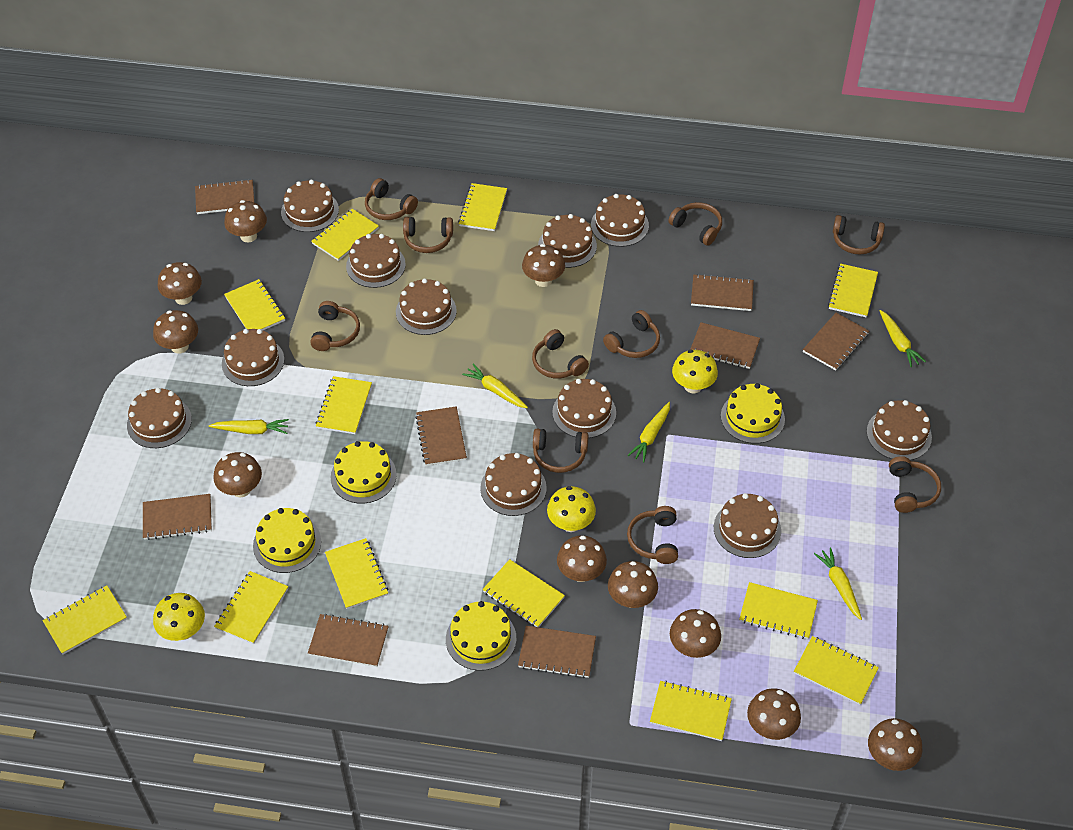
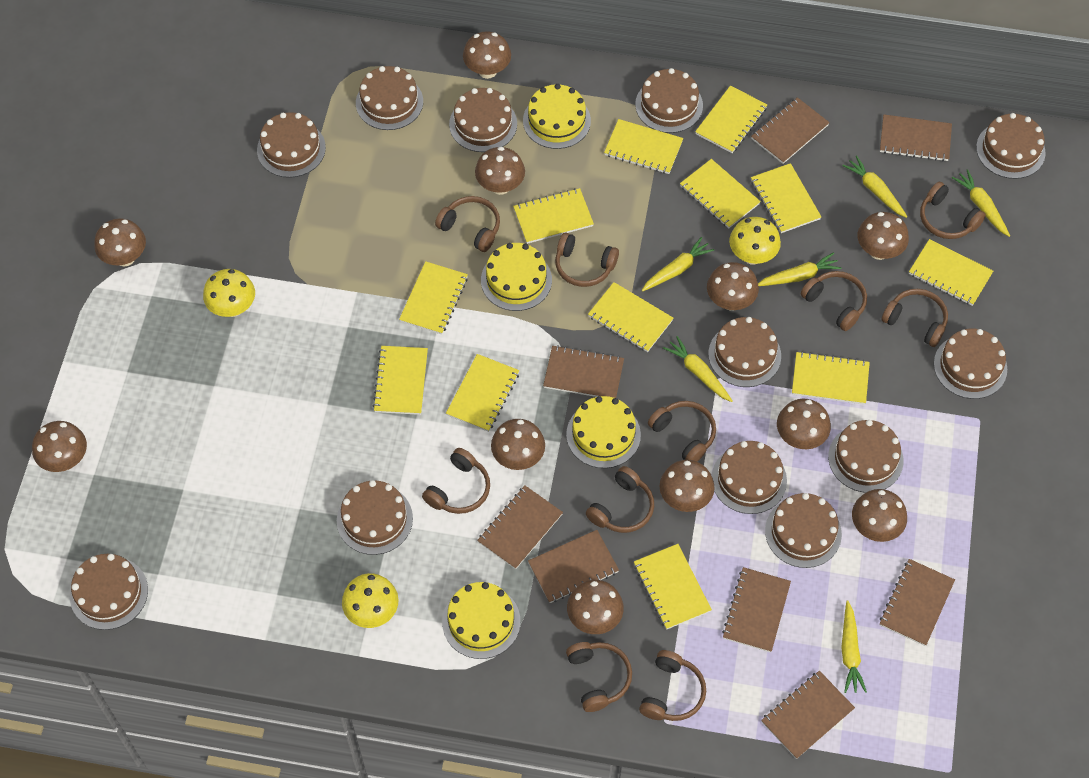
brown cake: [127,388,192,448] [222,329,284,386] [281,180,339,232] [346,234,406,288] [396,278,457,335] [480,453,547,516] [538,214,597,268] [552,379,616,438] [591,194,649,247] [714,493,781,558] [867,400,932,460] = 11 -> [70,554,148,630] [257,112,326,178] [337,480,413,555] [356,66,423,130] [449,88,517,152] [635,68,703,133] [708,317,781,387] [712,441,787,514] [765,493,842,568] [828,420,903,493] [934,329,1007,399] [976,113,1046,179] = 12
brown mushroom: [153,310,198,354] [158,262,202,305] [214,452,262,497] [224,200,267,242] [522,244,565,287] [557,535,607,582] [608,561,658,608] [670,609,721,658] [747,688,801,740] [868,718,922,771] = 10 -> [32,421,87,472] [94,218,146,266] [463,31,511,79] [475,147,525,195] [491,419,545,470] [567,580,624,634] [660,460,715,512] [707,262,759,311] [777,399,831,449] [852,489,907,542] [858,212,909,260] = 11
yellow carrot: [209,419,289,434] [462,364,528,408] [628,402,670,462] [814,547,862,620] [880,310,926,367] = 5 -> [641,237,714,292] [663,336,733,402] [758,252,841,286] [841,600,867,693] [842,156,908,218] [952,169,1010,237] = 6

